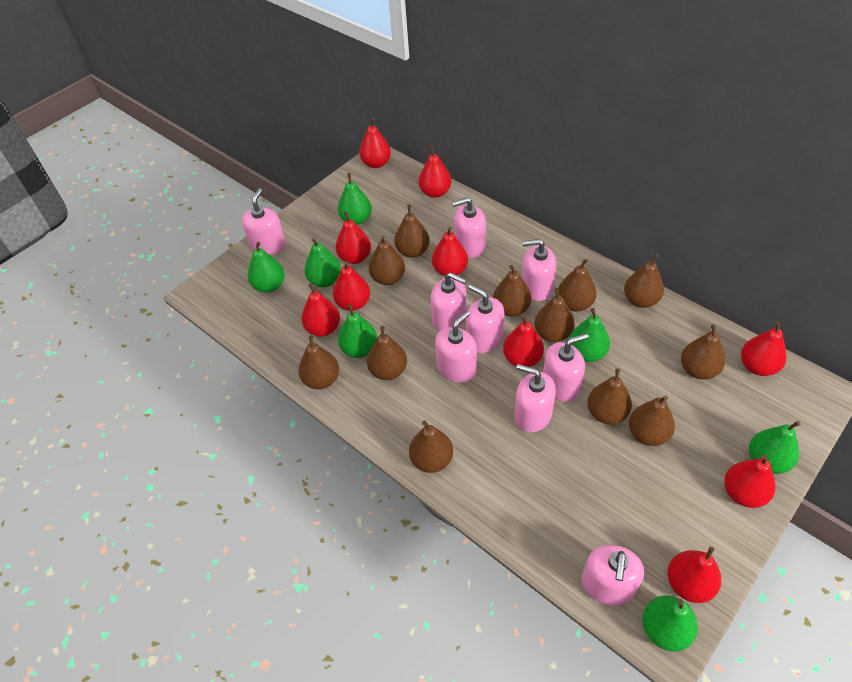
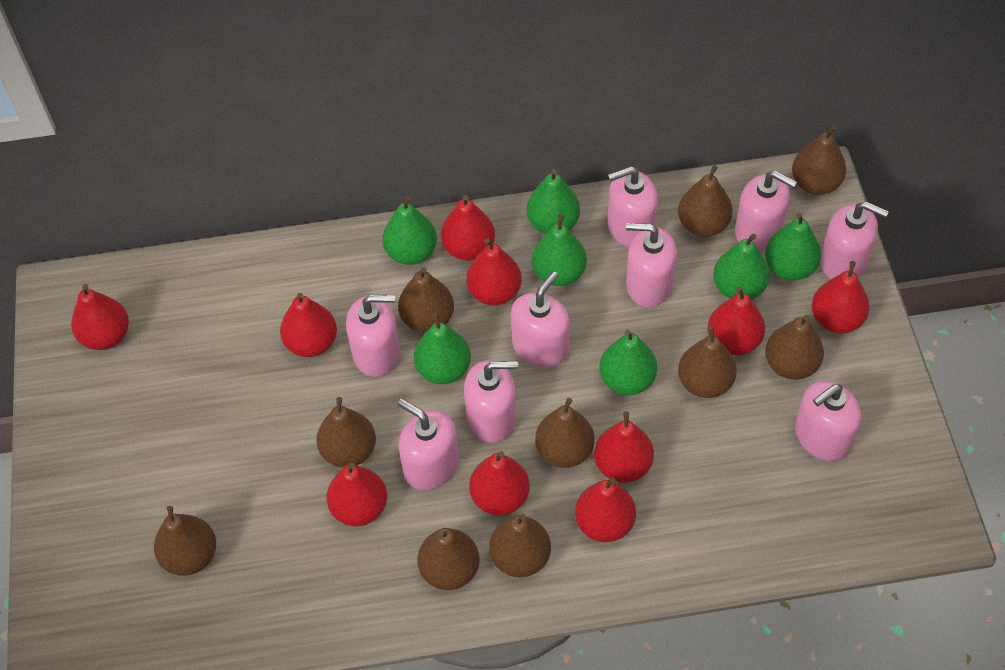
brown pear: [298,335,339,389] [367,326,407,380] [369,235,405,285] [394,205,430,258] [409,420,453,473] [493,265,531,316] [534,288,575,342] [558,259,596,312] [587,369,632,424] [624,254,664,308] [629,396,675,446] [681,324,725,380] = 12 -> [154,506,216,576] [316,397,376,468] [398,267,454,333] [417,528,480,590] [489,514,551,578] [535,398,595,468] [678,165,733,237] [678,326,737,398] [765,315,824,380] [792,125,846,195] = 10

